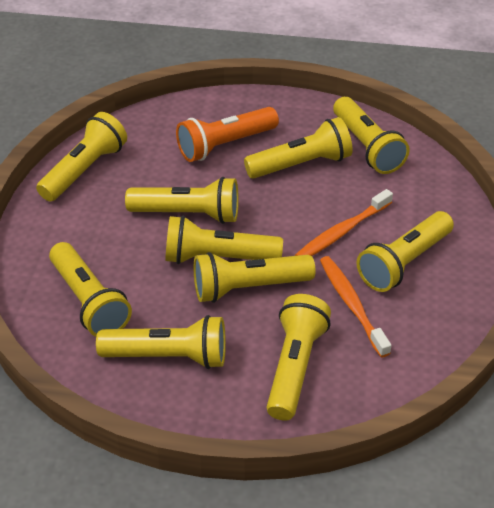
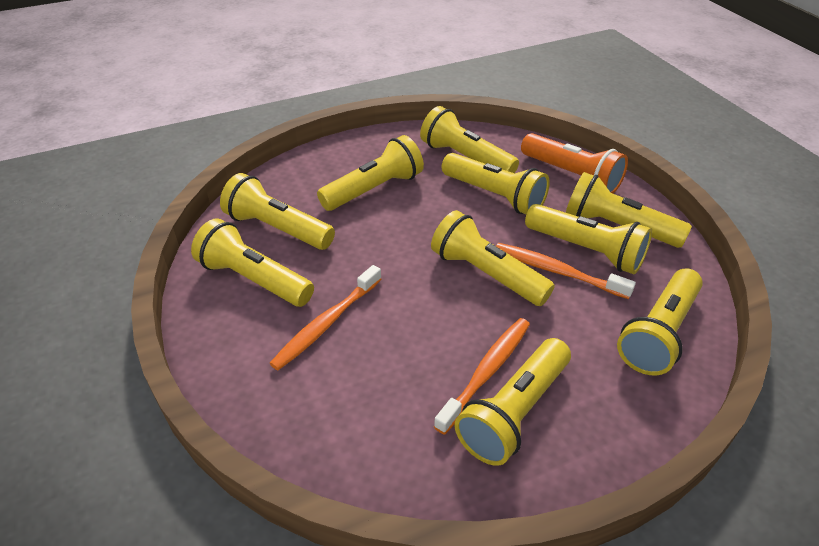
orange toothbrush: [295,189,393,256] [320,256,392,358] = 2 -> [269,265,382,370] [434,318,530,435] [496,243,636,299] = 3

